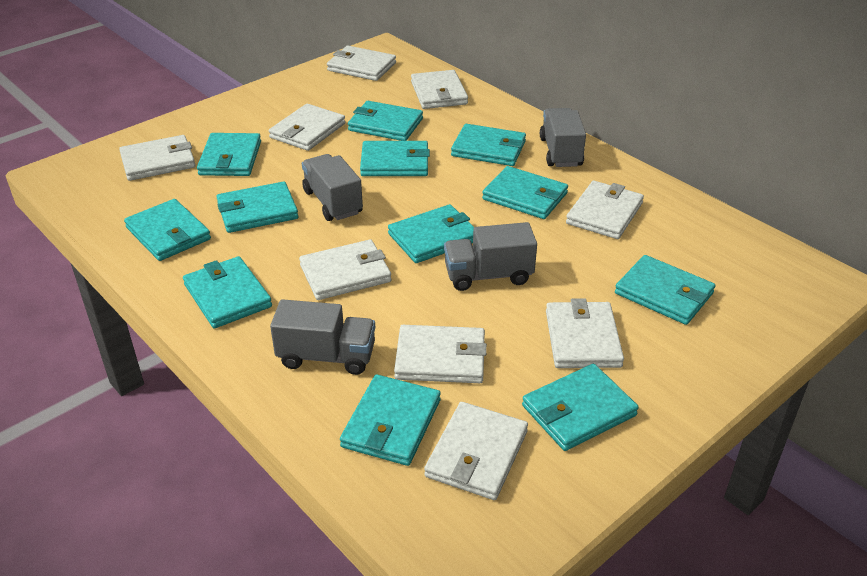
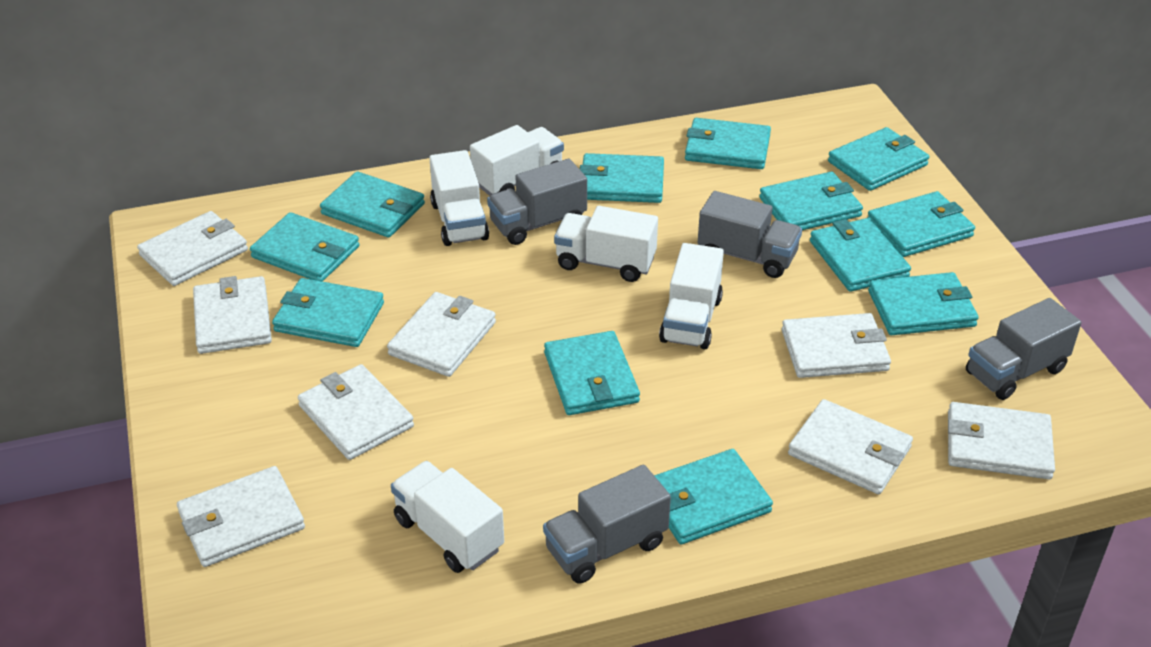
white truck: none = 0 -> [391,461,504,573] [429,150,489,246] [470,125,564,196] [554,206,658,282] [659,243,724,349] = 5
white wallet: [119,135,195,181] [269,104,345,151] [299,239,392,300] [327,46,396,81] [394,325,487,383] [411,70,468,109] [424,402,528,500] [546,298,624,368] [566,181,644,239] = 9 -> [137,211,248,286] [177,466,305,567] [193,276,272,354] [298,364,414,460] [387,292,496,377] [782,313,891,378] [788,399,913,494] [948,402,1055,479] = 8

